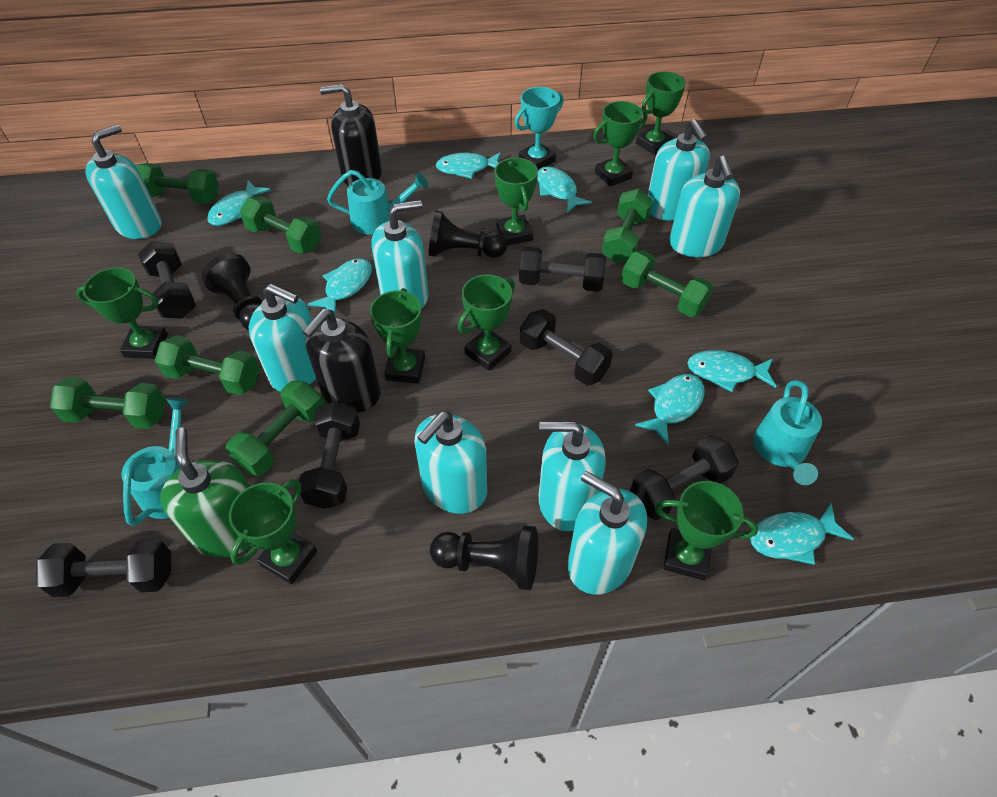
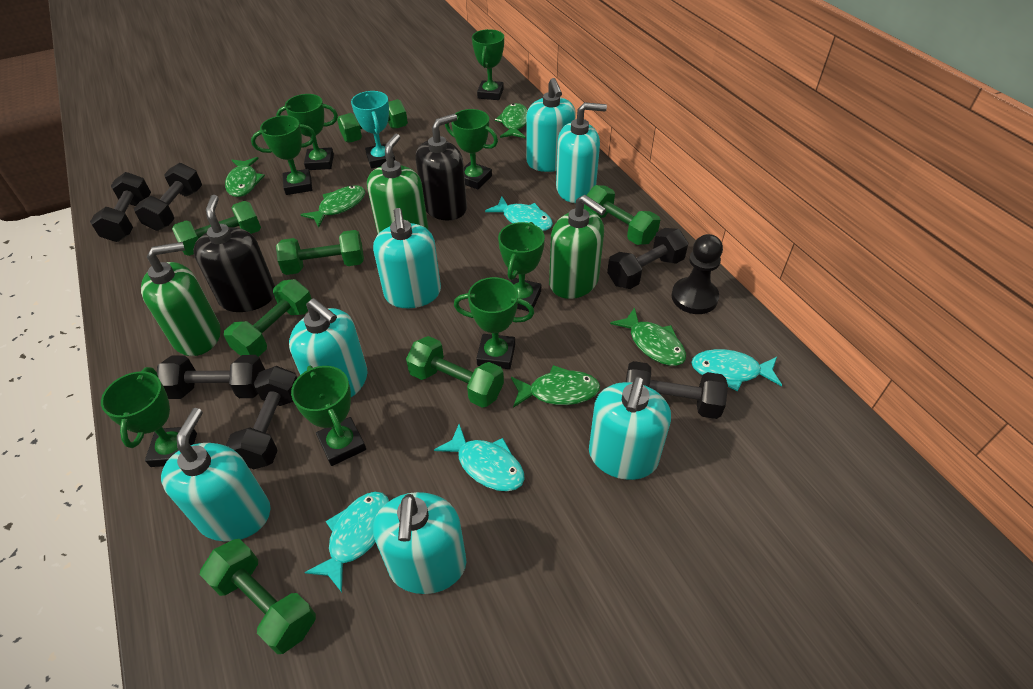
black pawn: [202,253,262,331] [428,211,507,258] [430,526,538,590] = 3 -> [671,234,723,314] = 1
green fish: none = 0 -> [225,157,265,197] [300,185,365,228] [495,103,528,138] [511,365,600,408] [610,307,686,366] = 5
green soap dispenser: [160,428,251,558] = 1 -> [141,242,221,356] [367,133,429,234] [549,195,606,299] = 3
turquoise fish: [207,181,271,226] [308,258,372,317] [436,152,501,179] [537,166,592,213] [635,374,705,445] [687,350,777,392] [750,503,853,565] = 7 -> [305,492,389,592] [434,424,525,491] [485,197,553,231] [691,349,782,391] = 4
turquoise soap dispenser: [85,125,161,239] [248,284,316,392] [371,200,429,309] [414,411,487,514] [539,421,606,531] [568,471,647,594] [648,119,710,221] [669,155,740,257] = 8 -> [161,408,270,542] [289,298,368,397] [373,208,441,308] [373,492,467,594] [526,78,576,172] [556,102,607,203] [589,377,671,480] = 7
turquoise watering can: [121,398,190,526] [327,170,428,234] [753,380,822,485] = 3 -> none = 0

